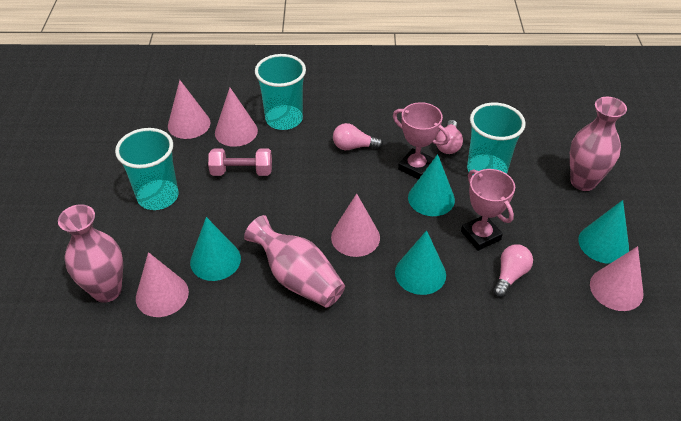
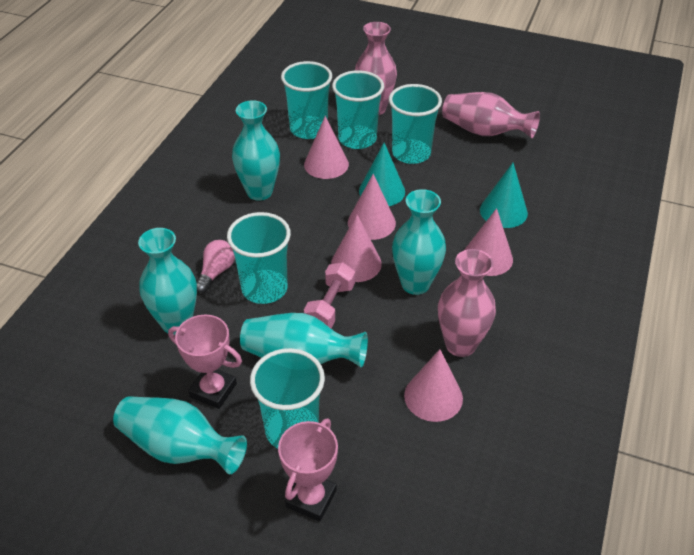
pink light bulb: [333,123,383,150] [436,120,463,154] [493,244,533,297] = 3 -> [197,240,235,293] = 1
turquoise cone: [190,217,241,281] [395,230,446,295] [408,154,455,216] [578,200,629,264] = 4 -> [359,143,405,206] [480,163,528,228] = 2
turquoise cup: [115,128,179,210] [255,54,306,130] [467,103,526,176] = 3 -> [227,212,291,304] [250,348,325,449] [281,61,332,139] [332,70,384,149] [389,84,442,164] = 5
turquoise vase: none = 0 -> [113,396,247,474] [138,228,197,335] [232,100,280,201] [240,313,368,368] [392,189,446,295] = 5

